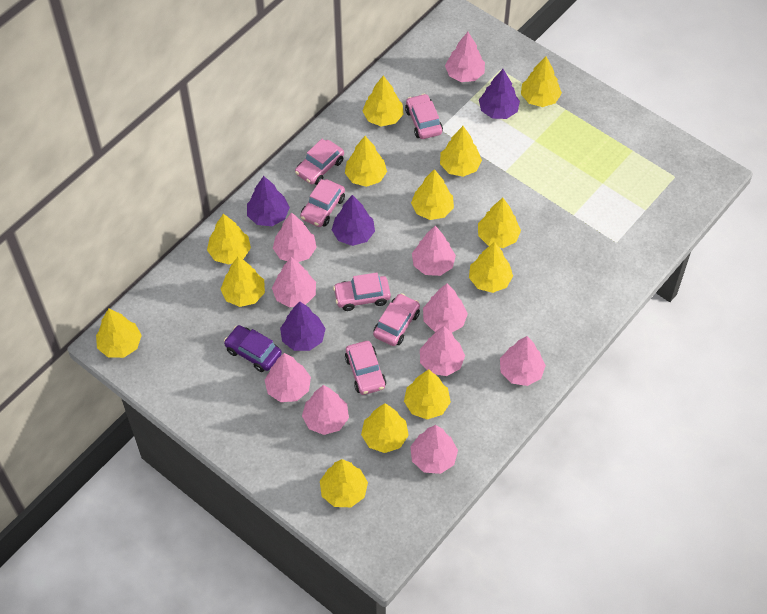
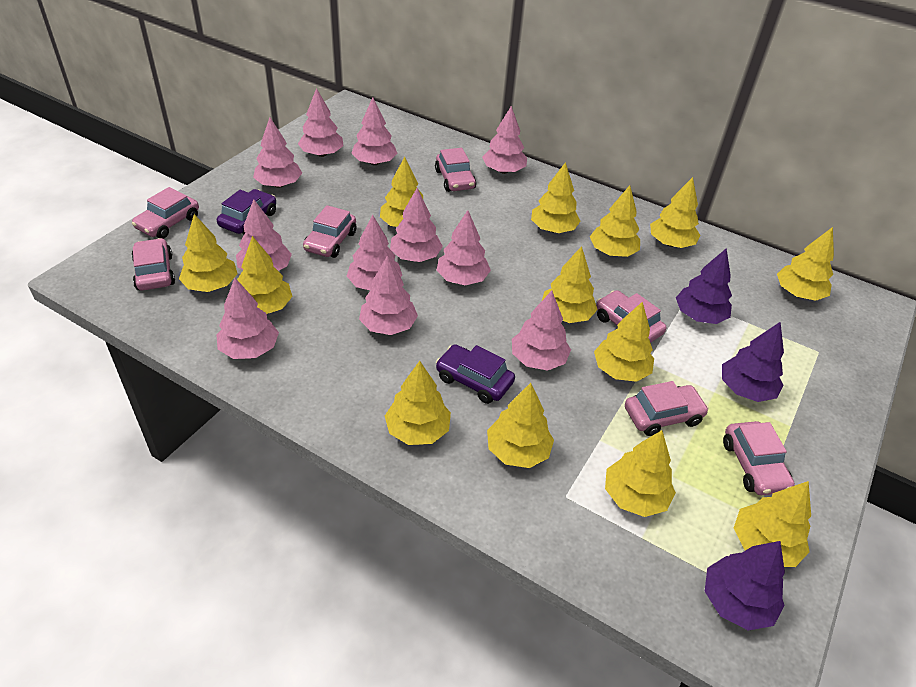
pink car: [295,139,344,185] [300,179,345,227] [333,273,391,311] [345,341,386,395] [373,293,420,346] [405,94,443,139] = 6 -> [132,187,199,239] [132,238,175,290] [303,205,356,258] [435,148,476,192] [596,290,666,343] [625,381,709,436] [723,421,795,495] = 7
pink tree: [265,353,311,402] [272,257,316,307] [273,212,317,262] [302,385,349,435] [410,425,458,474] [412,226,456,276] [420,326,465,376] [423,284,468,332] [445,32,485,82] [500,336,546,386] = 10 -> [216,278,279,359] [236,199,292,271] [253,118,302,188] [298,88,344,157] [347,215,402,290] [351,97,397,165] [359,256,418,335] [390,188,443,262] [437,210,491,285] [482,106,527,174] [512,291,571,371] = 11
purple car: [224,325,282,372] = 1 -> [217,189,276,234] [436,344,515,404] = 2
purple tree: [247,176,290,226] [280,301,326,351] [332,195,375,246] [479,69,520,119] = 4 -> [676,248,732,324] [705,541,785,631] [722,322,784,402] = 3

